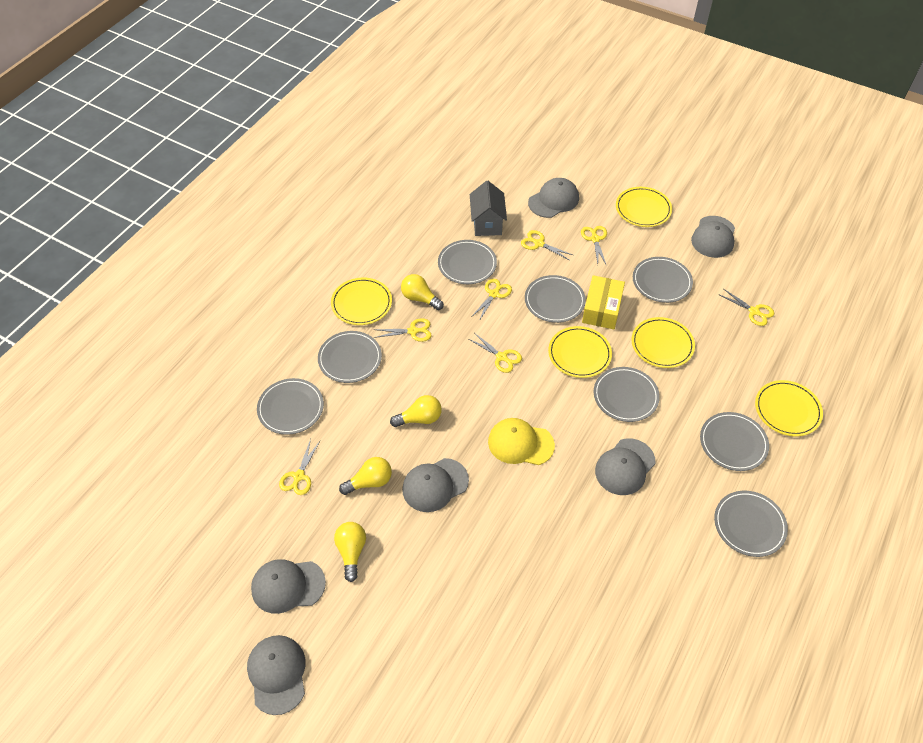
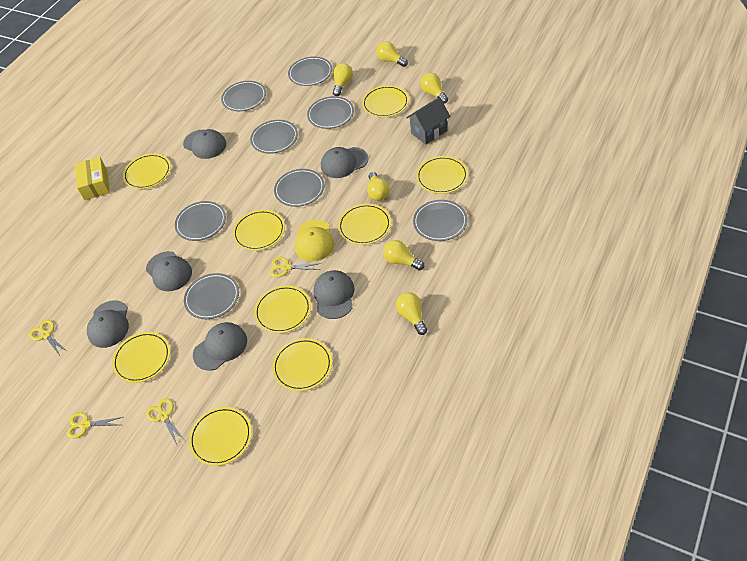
yellow light bulb: [334,522,366,582] [339,457,392,495] [390,395,442,427] [401,274,444,310] = 4 -> [333,63,353,96] [367,172,390,201] [376,41,408,67] [383,240,424,270] [396,292,427,335] [420,73,448,104] = 6
yellow plate: [331,278,392,325] [548,326,612,378] [616,187,672,227] [631,317,695,368] [755,380,823,436] = 5 -> [112,332,170,383] [123,154,171,189] [189,407,252,466] [233,210,285,251] [254,285,311,333] [272,338,332,391] [338,204,391,245] [362,85,409,117] [416,156,468,194] = 9
yellow scissors: [279,439,320,495] [373,318,432,342] [469,334,522,373] [471,279,512,321] [521,230,573,260] [581,226,607,266] [718,289,774,326] = 7 -> [29,320,68,356] [66,412,123,438] [146,398,184,445] [270,257,321,277] = 4

